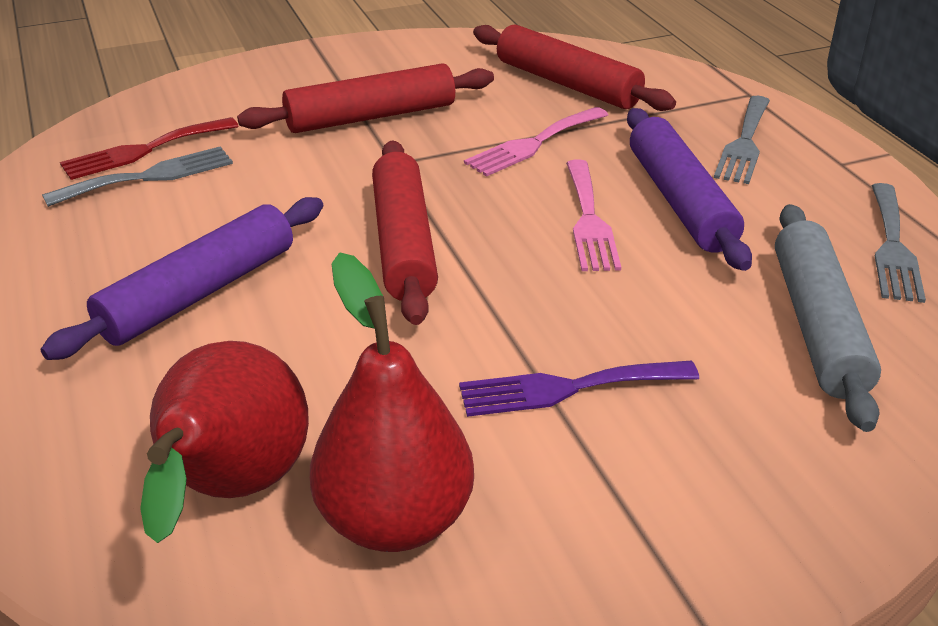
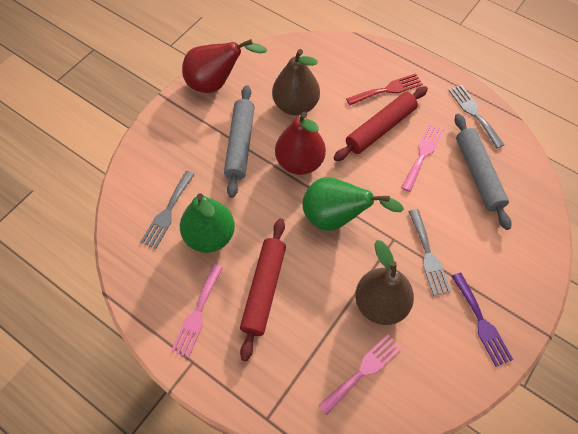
brown pear: none = 0 -> [272,49,320,116] [355,240,414,325] = 2
green pear: none = 0 -> [180,193,235,253] [303,177,404,231] = 2
grey rolling pin: [775,204,881,432] = 1 -> [224,85,255,198] [455,114,512,230] = 2
pink fork: [464,107,608,177] [566,159,621,271] = 2 -> [171,264,223,358] [318,335,402,415] [401,124,444,192] = 3
purple rolling pin: [41,197,323,360] [627,108,752,271] = 2 -> none = 0
red rolling pin: [237,64,494,133] [372,141,438,325] [473,24,676,111] = 3 -> [240,219,286,361] [334,86,428,161] = 2

